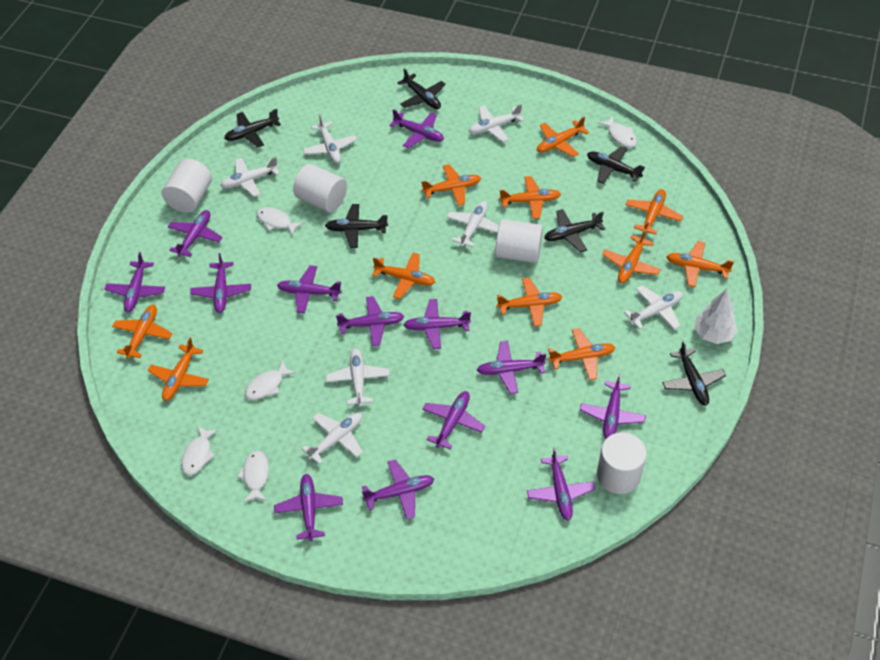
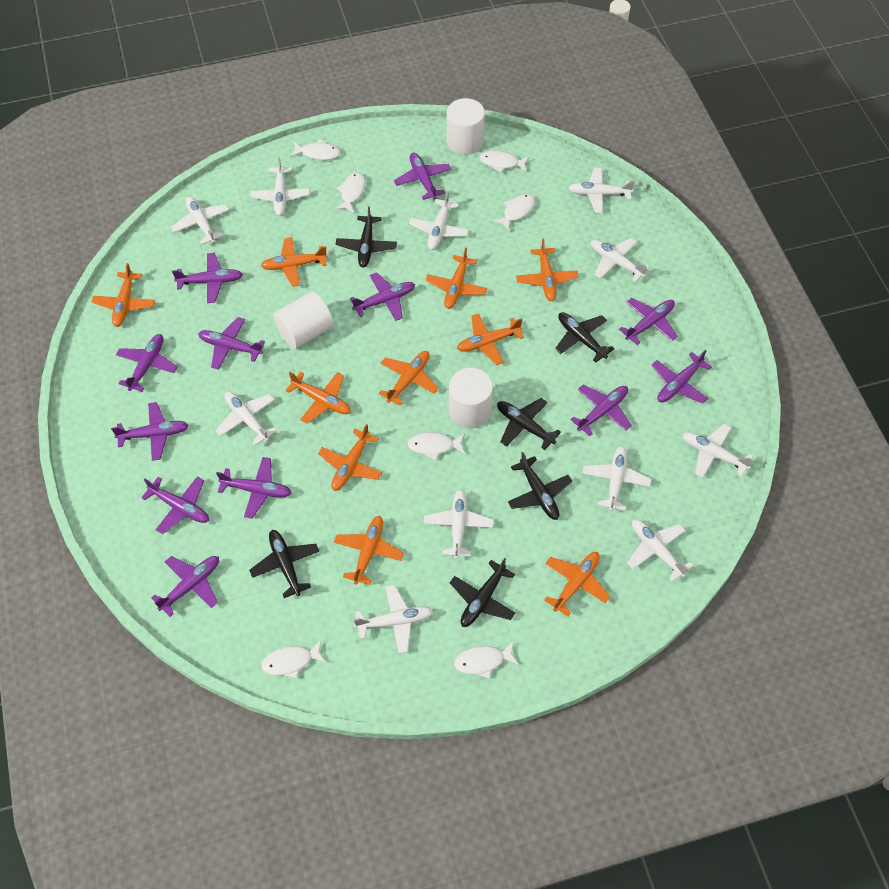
orange plane: [112,305,172,359] [148,338,209,401] [372,253,435,299] [421,164,481,206] [497,277,562,326] [499,176,561,219] [537,116,589,157] [548,328,615,380] [602,229,661,283] [626,189,683,235] [666,241,734,287] = 11 -> [91,263,155,327] [261,237,328,287] [285,372,350,424] [318,424,382,491] [334,516,404,585] [379,351,439,406] [425,247,487,309] [457,313,524,365] [516,239,578,301] [544,552,610,616] = 10
purple plane: [105,252,165,312] [168,210,223,257] [190,253,251,313] [274,474,343,541] [277,265,342,314] [336,296,404,346] [362,460,434,519] [389,109,444,148] [404,299,471,349] [422,391,485,450] [477,341,546,394] [527,448,596,521] [580,373,646,439] = 13 -> [111,402,189,461] [116,334,178,391] [141,477,209,534] [151,556,219,617] [172,253,243,303] [198,317,265,370] [216,457,292,519] [350,272,415,321] [394,153,451,200] [570,385,632,436] [619,298,678,345] [652,350,712,404] = 12
white cylinder: [162,159,212,213] [293,164,347,213] [495,219,543,263] [597,432,647,494] = 4 -> [273,291,334,349] [447,98,485,155] [449,368,493,428] = 3
white fish: [181,425,218,475] [237,450,269,503] [245,360,296,400] [257,207,304,236] [598,116,637,148] = 5 -> [261,640,326,679] [290,139,341,160] [335,172,366,213] [407,432,465,460] [454,642,519,679] [479,150,530,173] [493,194,535,231] = 7
white plane: [220,157,280,197] [302,412,363,465] [303,114,357,163] [326,348,390,407] [446,201,499,247] [468,104,524,142] [624,285,683,330] = 7 -> [171,196,229,244] [216,391,277,446] [250,157,310,216] [353,584,433,654] [409,191,469,250] [424,489,494,559] [568,167,635,213] [582,446,651,511] [591,238,650,282] [627,519,693,582] [682,424,753,478] = 11
white tree: [695,289,738,344] = 1 -> none = 0

